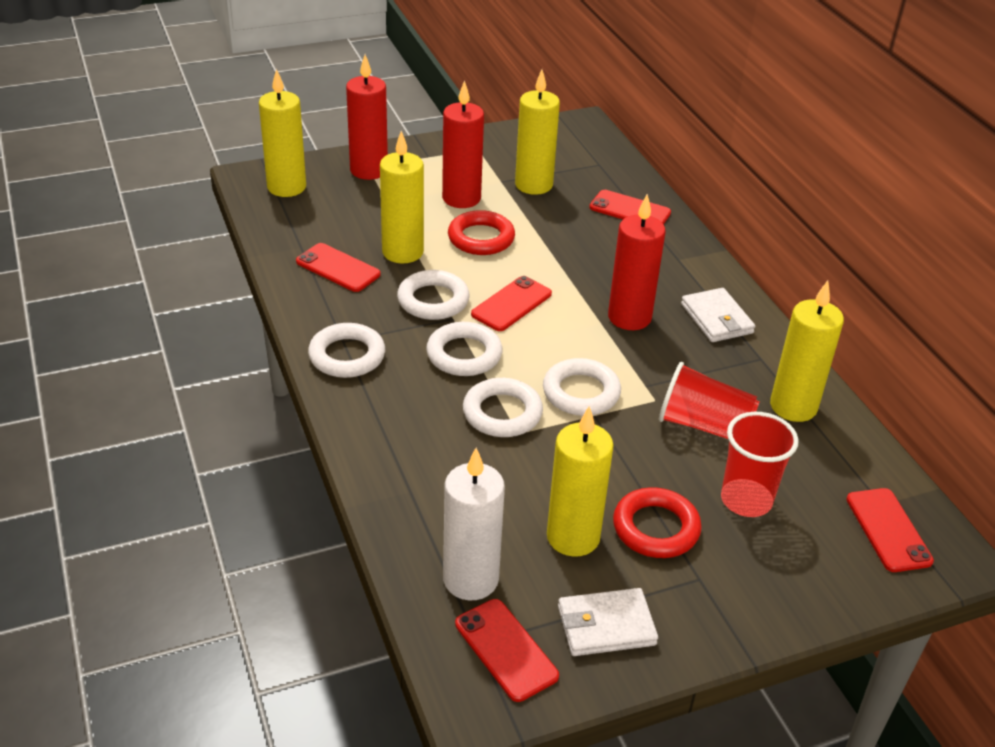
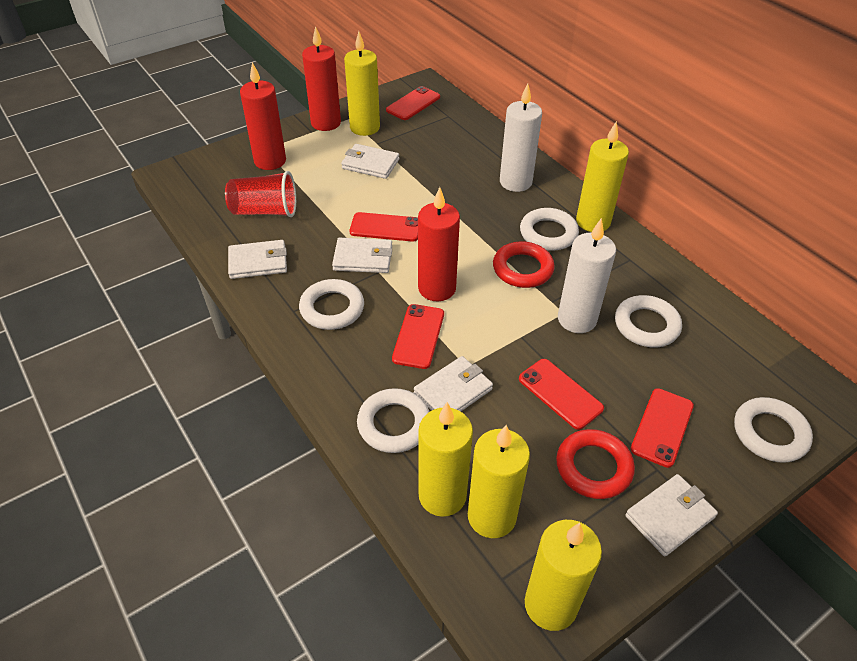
red cup: [659,362,759,439] [721,412,798,517] = 2 -> [225,171,296,217] = 1
white candle: [443,448,505,600] = 1 -> [500,83,542,192] [558,218,616,333] = 2
white wallet: [558,588,658,656] [681,288,755,342] = 2 -> [228,240,287,279] [332,238,392,273] [341,144,399,179] [414,356,493,411] [625,474,718,556] = 5

